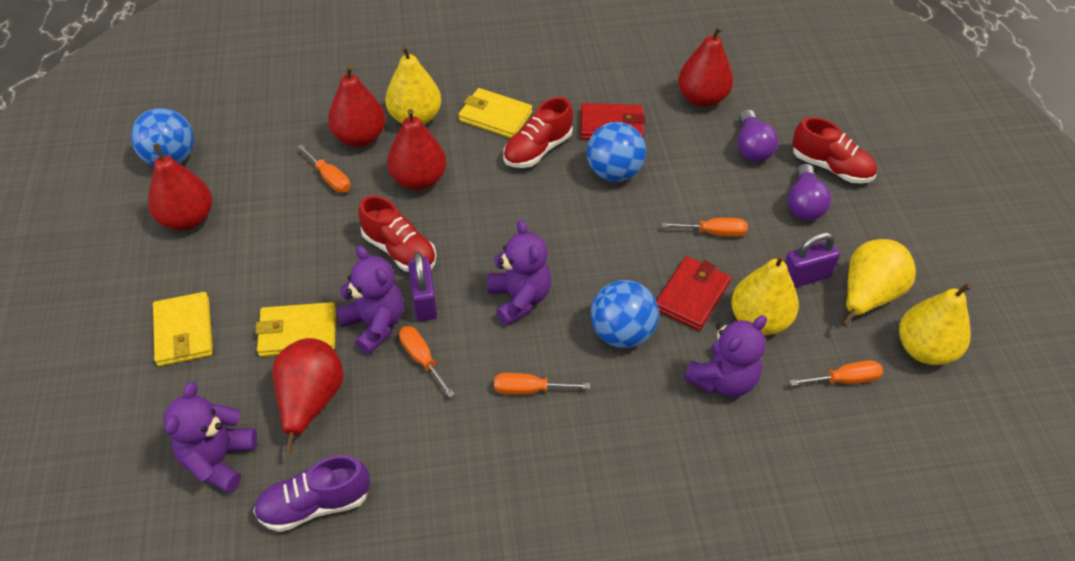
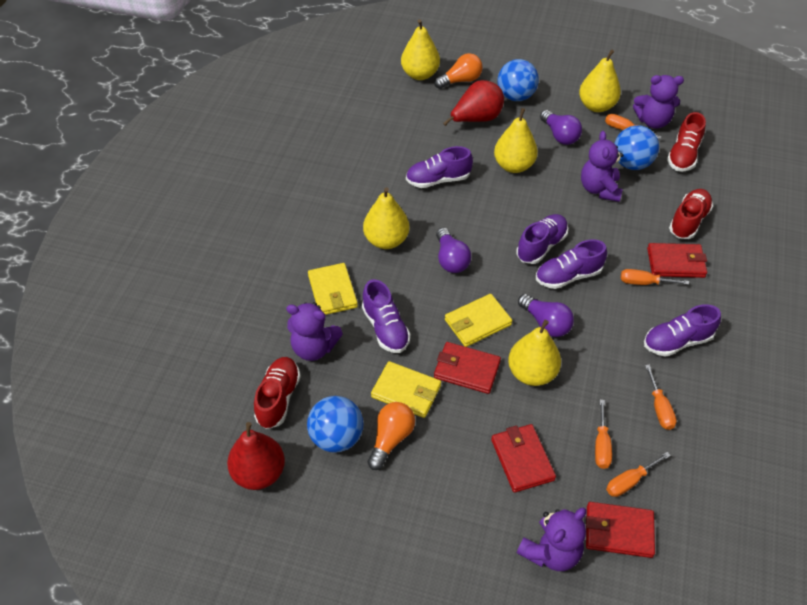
orange light bulb: none = 0 -> [367,402,415,470] [434,53,483,89] = 2
purple light bulb: [738,109,778,162] [788,164,831,220] = 2 -> [436,228,471,273] [518,294,574,337] [540,110,582,145] = 3
purple padlock: [408,252,437,321] [785,232,840,288] = 2 -> none = 0
purple shoe: [253,455,370,532] = 1 -> [362,279,411,353] [406,146,473,188] [516,214,568,264] [536,239,607,289] [644,304,721,357] = 5
red pear: [148,143,212,231] [272,338,344,453] [328,65,385,147] [387,109,446,190] [678,26,733,107] = 5 -> [227,422,285,490] [443,80,504,126] = 2
red wallet: [580,103,646,140] [656,256,731,331] = 2 -> [434,342,501,394] [491,424,556,493] [586,502,655,558] [647,243,707,278] = 4
yellow pear: [385,45,441,125] [731,254,799,335] [842,239,916,326] [899,283,972,365] = 4 -> [363,187,410,249] [401,19,440,80] [494,108,538,173] [508,320,561,386] [579,50,621,112] = 5

